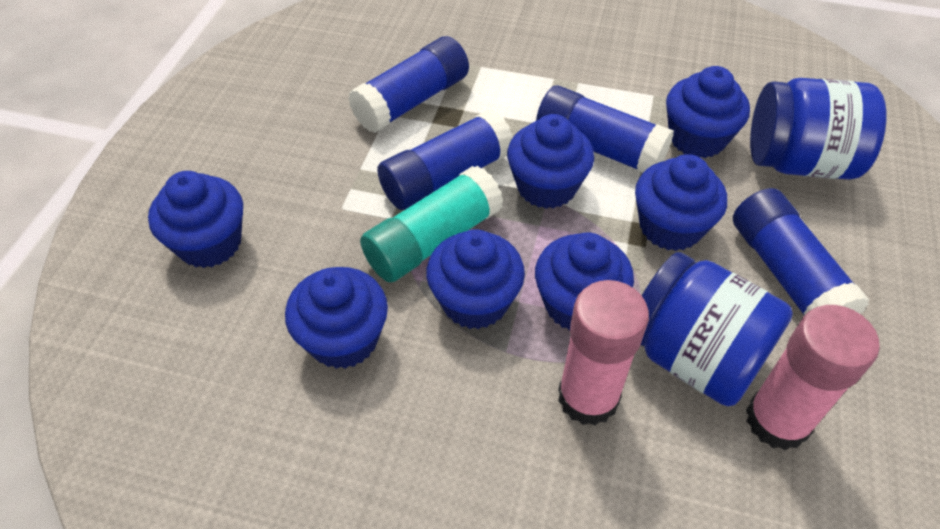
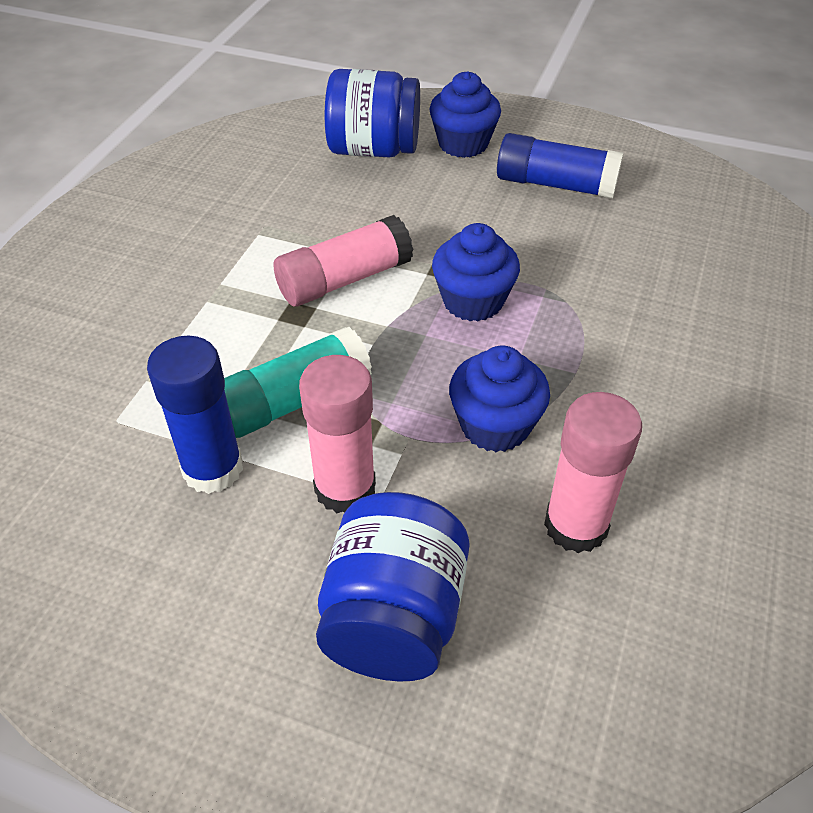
blue cupcake: [148,171,243,268] [285,267,388,369] [426,229,525,329] [507,114,594,209] [535,232,634,331] [635,154,727,251] [666,66,750,158] = 7 -> [429,71,501,158] [432,223,520,321] [449,346,550,452] = 3
blue glue stick: [348,36,469,133] [377,109,513,210] [536,85,674,173] [733,188,869,316] = 4 -> [147,336,243,494] [497,133,623,199] = 2
pink glue stick: [558,280,649,426] [746,305,880,451] = 2 -> [274,215,413,307] [299,355,376,513] [544,392,642,553] = 3

